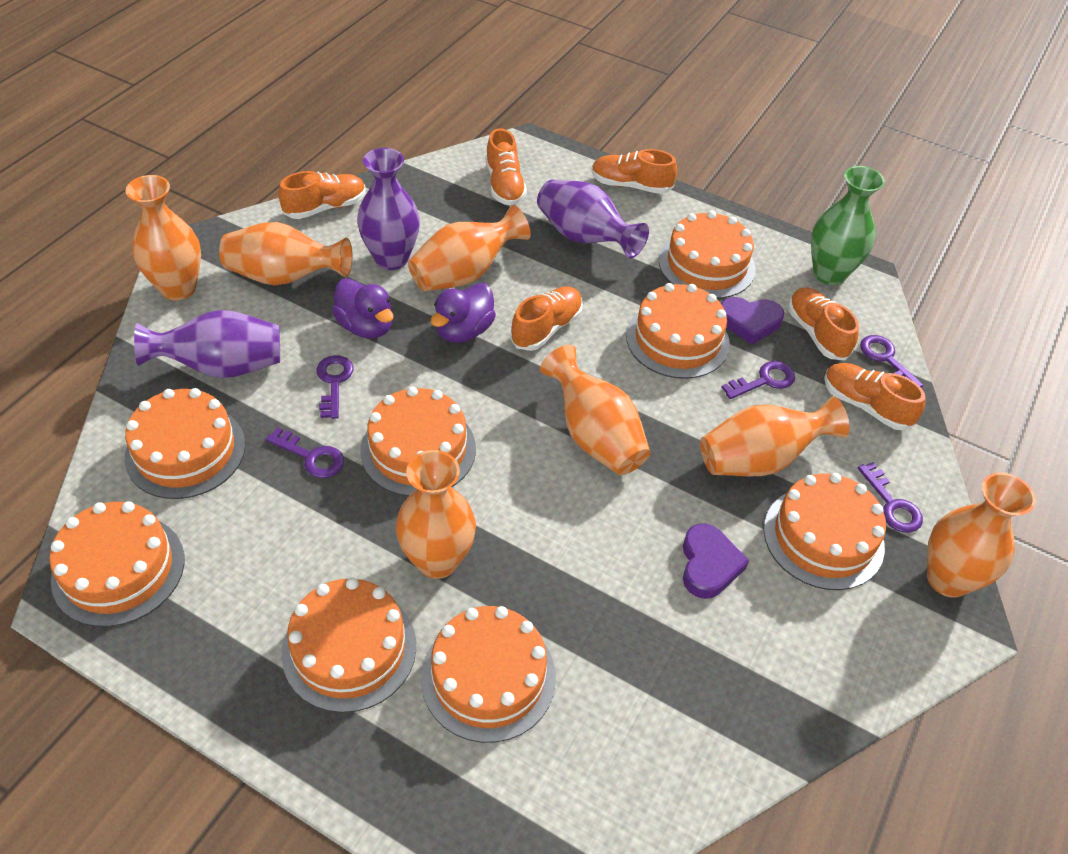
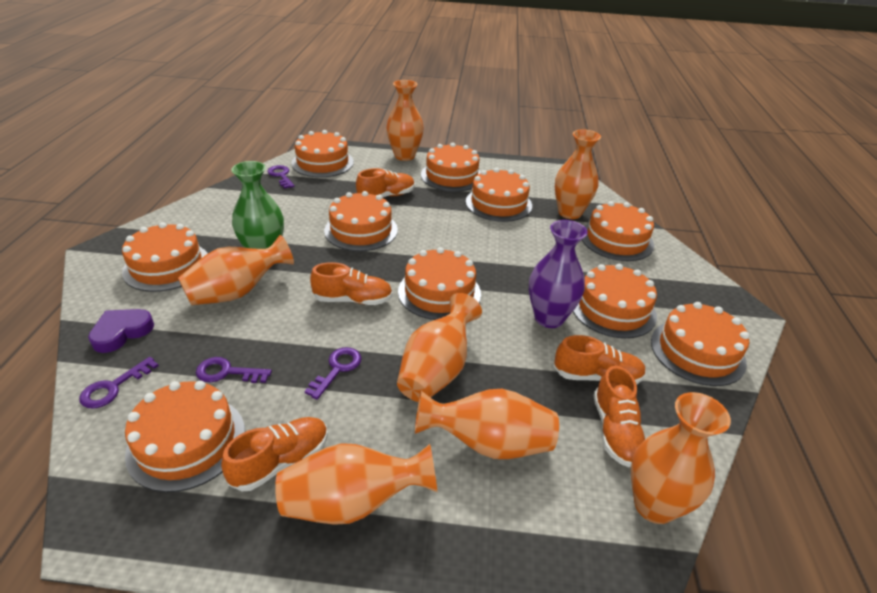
orange cake: [49,501,184,627] [125,388,245,499] [282,577,416,713] [360,387,476,496] [421,606,556,743] [626,283,730,379] [659,211,756,299] [764,473,886,590] = 8 -> [122,222,208,292] [125,381,245,492] [291,130,354,177] [324,191,398,251] [398,247,481,320] [421,143,481,192] [466,168,532,222] [573,264,657,338] [582,201,654,261] [651,302,749,386] = 10
orange shoe: [278,171,366,219] [485,128,527,206] [510,286,583,351] [592,149,677,194] [788,287,859,360] [824,363,925,430] = 6 -> [221,417,328,491] [310,262,393,305] [356,168,415,197] [553,335,646,385] [593,365,645,467] = 5
purple duck: [332,278,394,339] [431,283,496,343] = 2 -> none = 0
purple heart: [683,524,749,599] [721,297,784,345] = 2 -> [88,309,154,353] = 1
purple key: [266,427,344,478] [316,355,353,419] [721,361,795,399] [858,462,923,533] [860,335,923,388] = 5 -> [79,357,159,409] [196,357,272,383] [267,165,295,189] [304,347,362,400] = 4
purple vase: [134,310,280,378] [357,148,420,270] [537,180,649,258] = 3 -> [529,220,587,328] = 1

